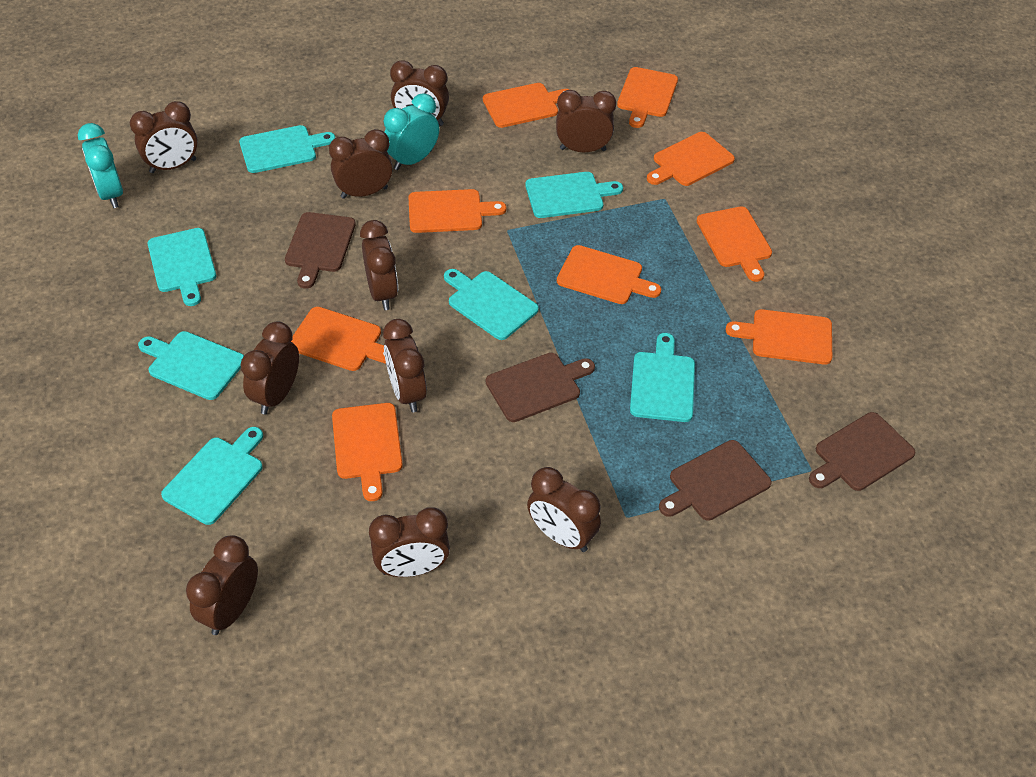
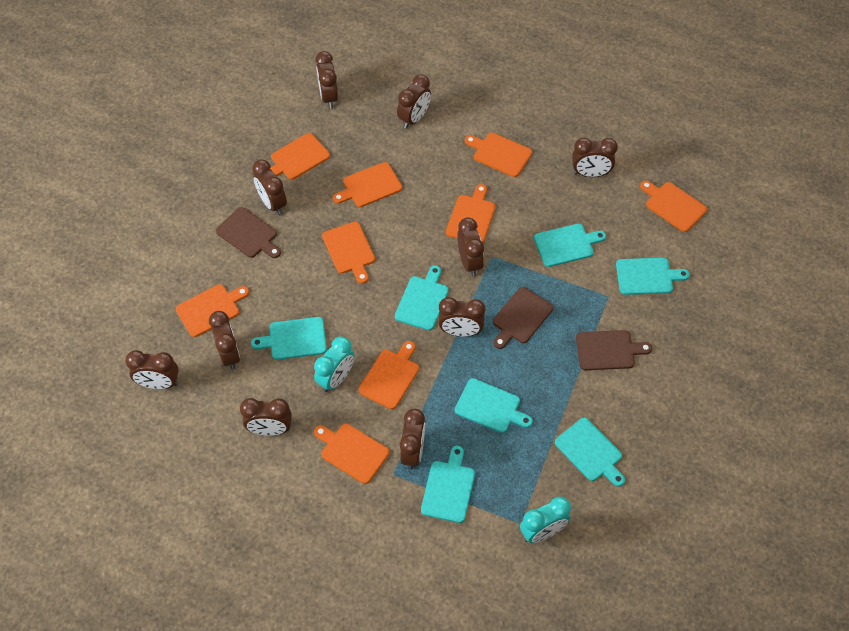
brown cutting board: [285,212,356,289] [486,353,595,422] [659,440,772,521] [809,412,915,491] = 4 -> [216,207,281,258] [493,287,553,349] [576,330,652,370] = 3

